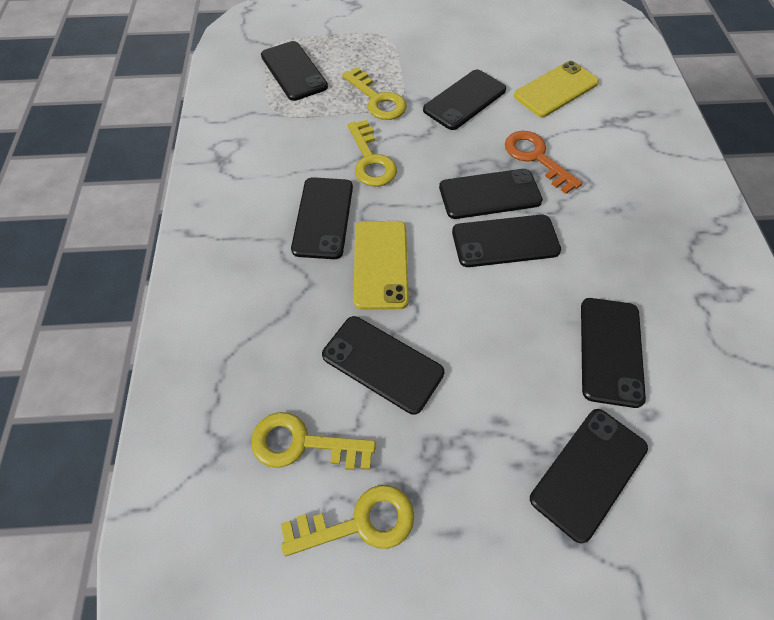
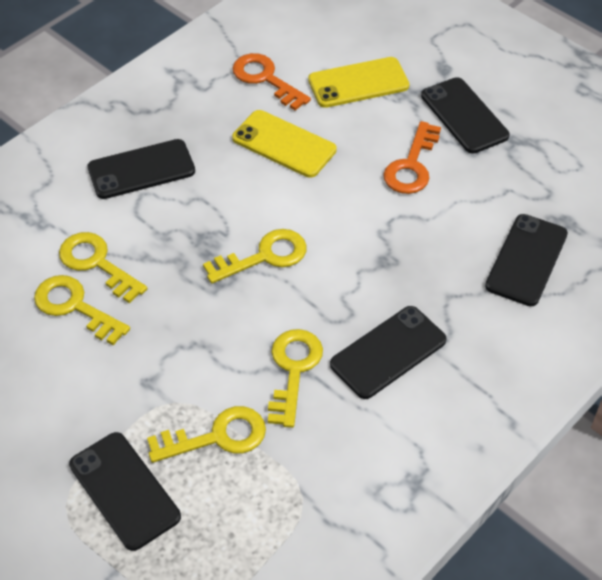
black phone: [261,41,328,101] [291,177,353,259] [322,316,444,415] [423,69,506,130] [439,169,543,219] [452,215,561,267] [530,409,648,543] [581,298,646,408] = 8 -> [69,432,181,551] [87,139,195,199] [330,306,447,399] [421,77,510,154] [485,214,568,306] = 5
orange key: [505,131,582,194] = 1 -> [232,53,311,110] [383,121,441,194] = 2
yellow key: [251,412,376,470] [281,485,414,556] [342,67,407,120] [348,120,397,187] = 4 -> [34,275,130,345] [59,232,148,303] [147,406,266,463] [203,229,307,283] [268,329,323,428] = 5

